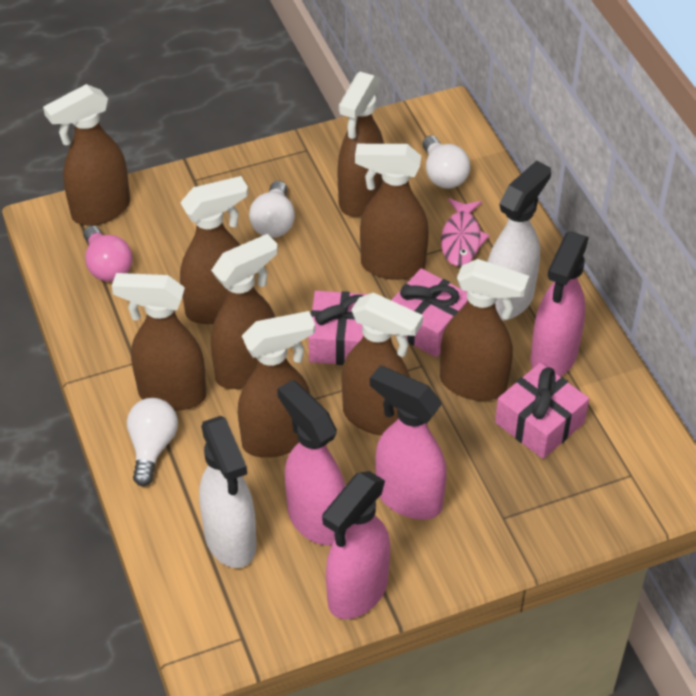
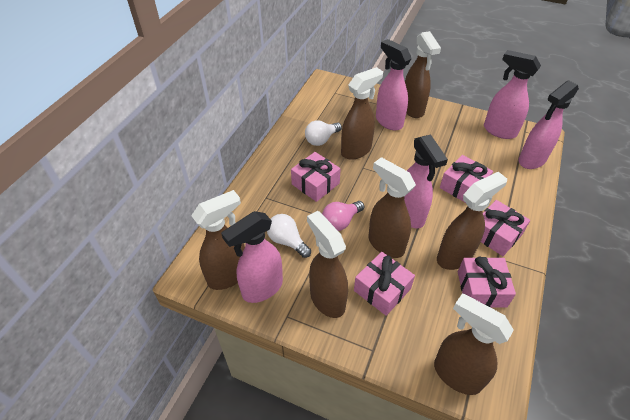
brown spray bottle: [43,84,130,226] [112,273,206,411] [180,176,248,324] [211,234,278,389] [238,311,315,458] [338,72,384,217] [341,292,423,436] [355,144,429,280] [440,259,529,401] = 9 -> [191,190,245,290] [307,211,348,318] [341,67,383,160] [368,157,416,258] [405,31,441,118] [434,293,514,395] [437,172,507,270] = 7
pink fish: [441,198,490,266] = 1 -> none = 0
pink gift: [309,291,368,365] [391,268,468,357] [495,363,589,459] = 3 -> [291,152,341,202] [354,252,415,316] [440,155,493,203] [458,256,516,308] [481,200,530,256] = 5
pink spray bottle: [277,380,345,545] [322,471,390,619] [370,366,447,520] [531,231,589,376] = 4 -> [221,211,283,303] [376,39,412,130] [404,135,448,229] [484,50,541,139] [519,80,579,169] = 5
white light bulb: [127,398,178,487] [249,181,295,238] [422,136,470,189] = 3 -> [267,214,311,258] [305,120,342,146] = 2
white spray bottle: [199,416,256,568] [487,160,551,320] = 2 -> none = 0

